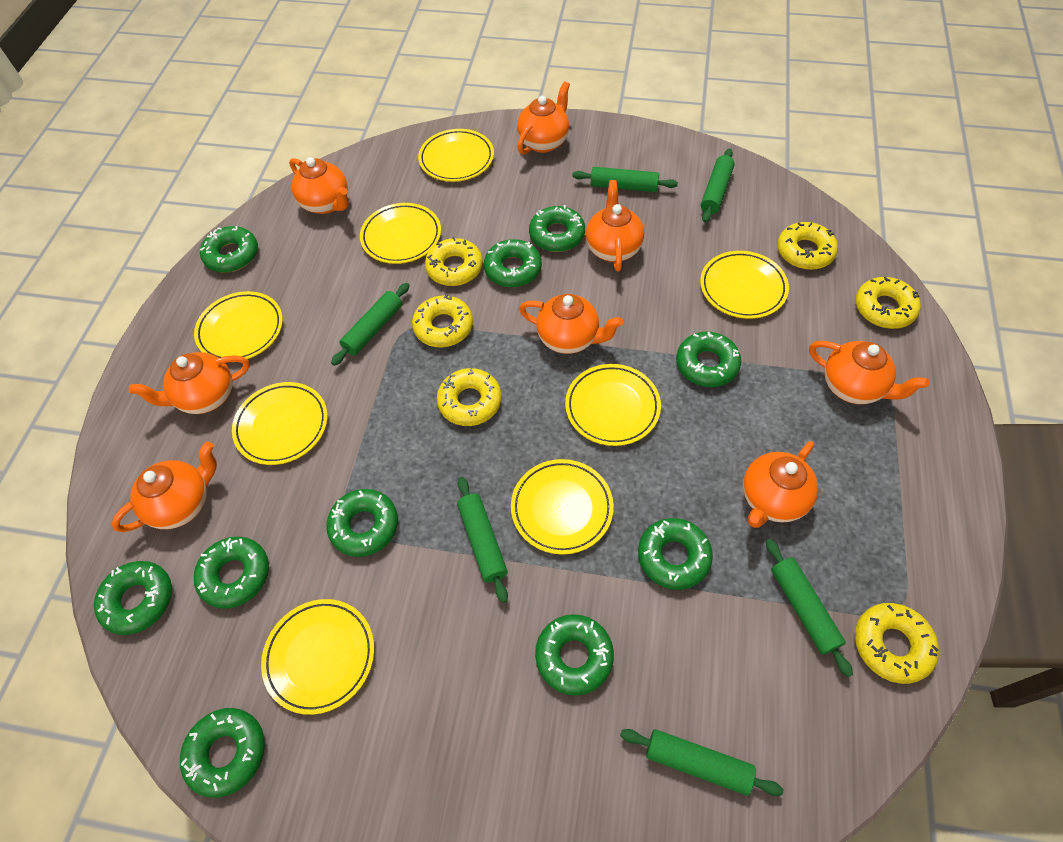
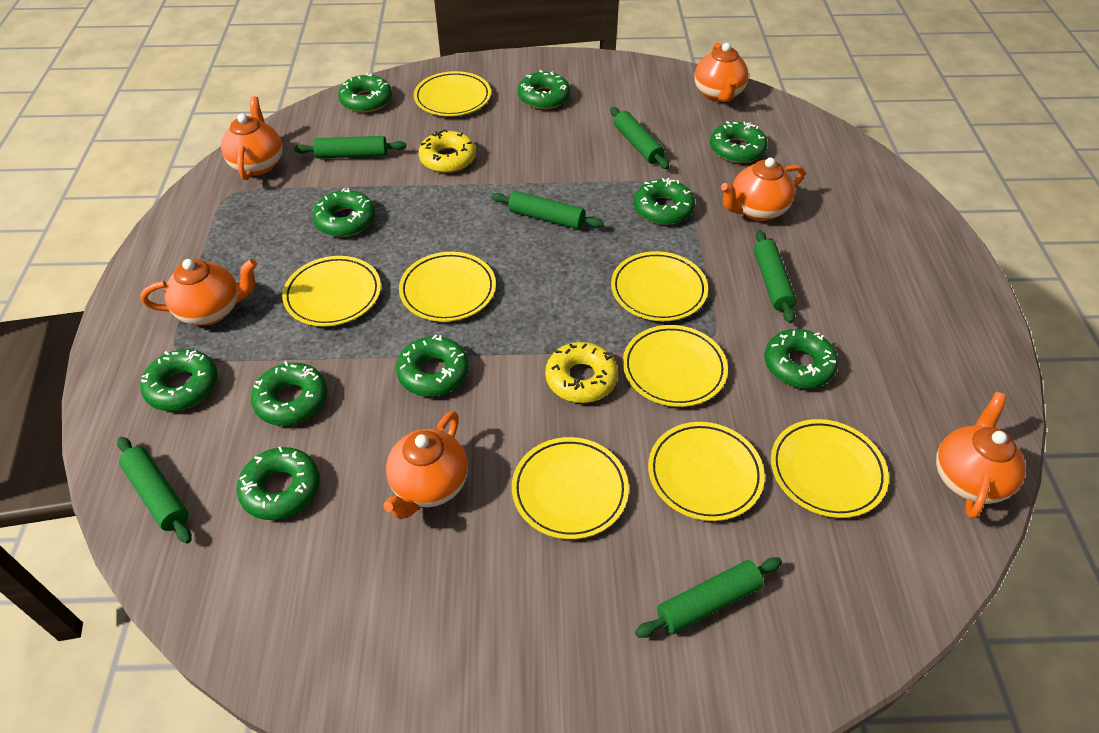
orange teapot: [111,442,217,532] [128,352,250,414] [289,157,349,214] [517,81,570,154] [519,294,623,354] [586,180,644,272] [743,441,818,528] [809,341,929,404] = 8 -> [141,259,257,325] [221,96,282,180] [383,411,468,519] [694,43,749,102] [721,157,805,221] [936,392,1026,519] = 6
yellow donut: [412,294,473,347] [425,237,483,286] [437,368,502,426] [777,222,838,270] [855,603,939,684] [856,277,921,329] = 6 -> [418,129,476,173] [545,342,618,403] = 2

